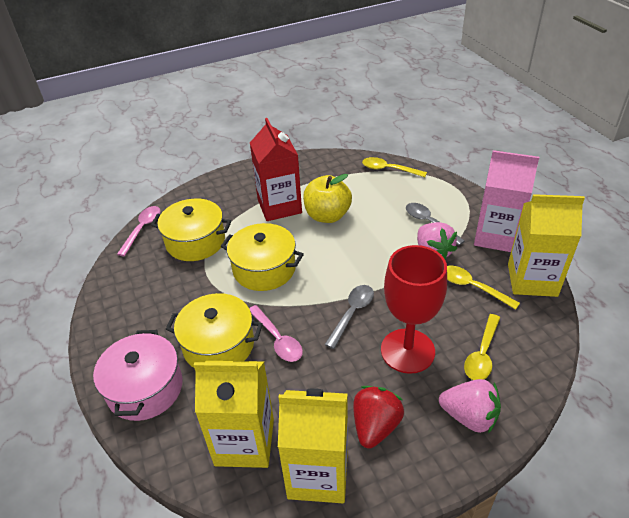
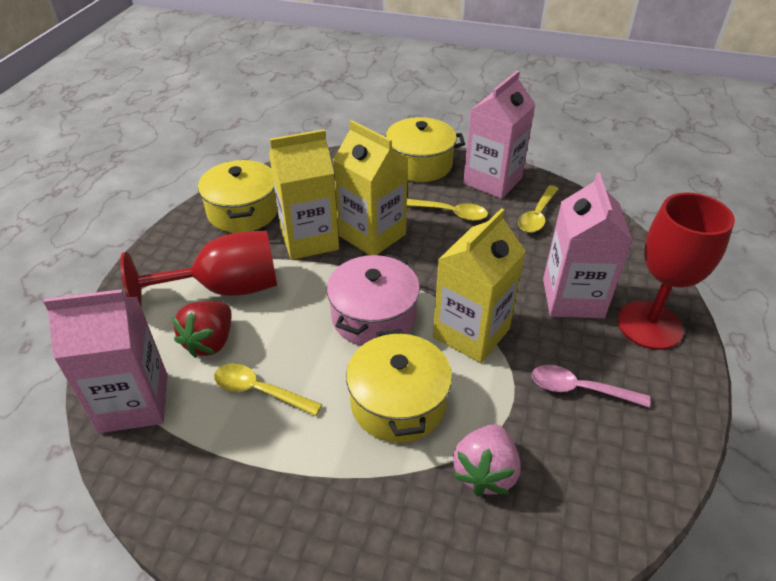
grey spoon: [325,285,374,349] [406,203,465,245] = 2 -> none = 0
pink carton: [474,150,539,252] = 1 -> [43,289,168,433] [463,70,536,199] [543,173,633,318] = 3
pink spoon: [117,206,160,256] [249,305,303,362] = 2 -> [532,365,650,407] = 1
pink strawberry: [417,222,457,259] [439,379,501,433] = 2 -> [453,424,521,496] = 1
red carton: [250,118,302,221] = 1 -> none = 0
red goblet: [381,245,447,374] = 1 -> [120,231,277,307] [617,192,735,350] = 2
yellow apple: [303,174,352,223] = 1 -> none = 0

